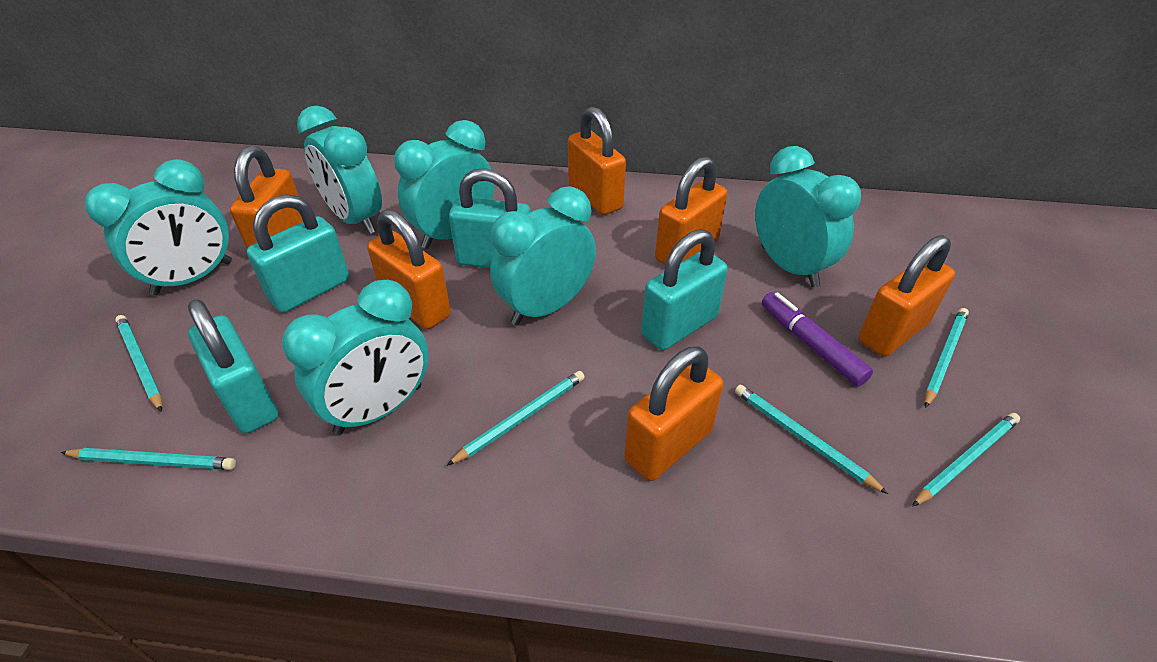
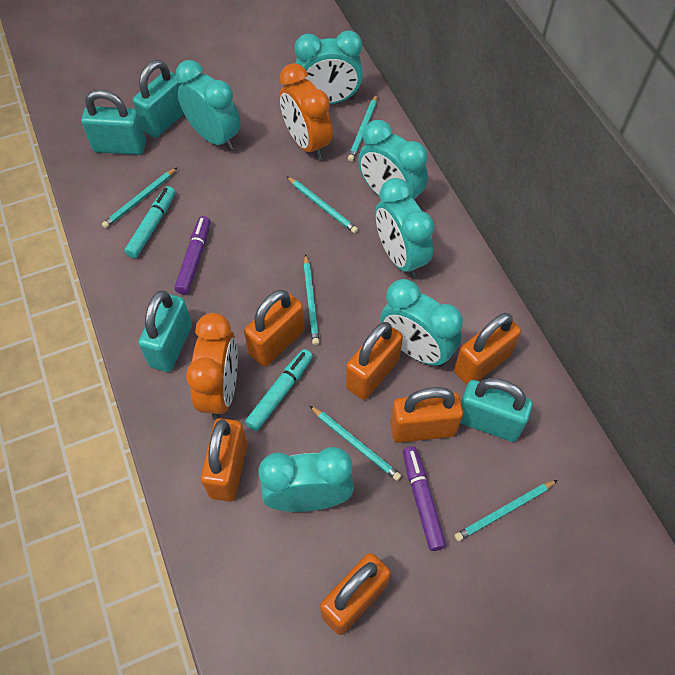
orange clock: none = 0 -> [186,313,238,420] [280,63,333,160] = 2
purple marker: [762,292,873,386] = 1 -> [175,216,210,295] [403,446,446,551] = 2
turquoise marker: none = 0 -> [124,186,175,258] [245,349,313,431] = 2

